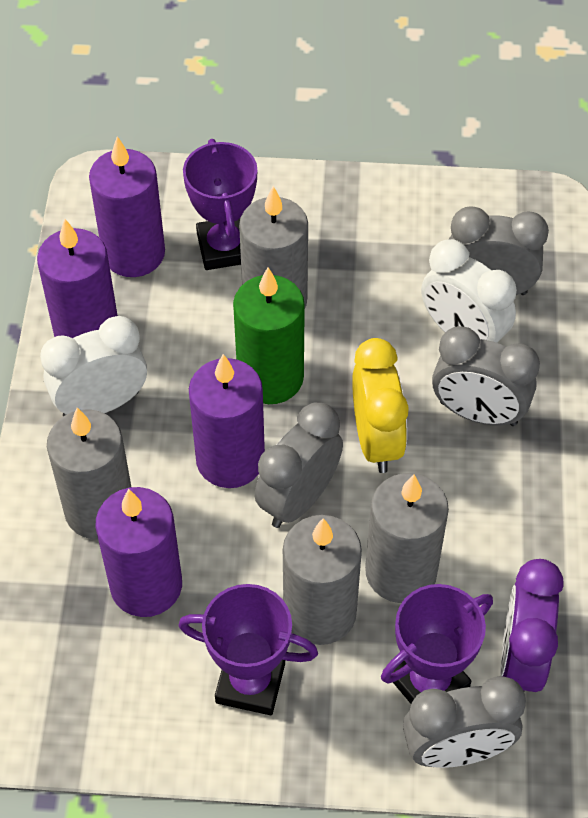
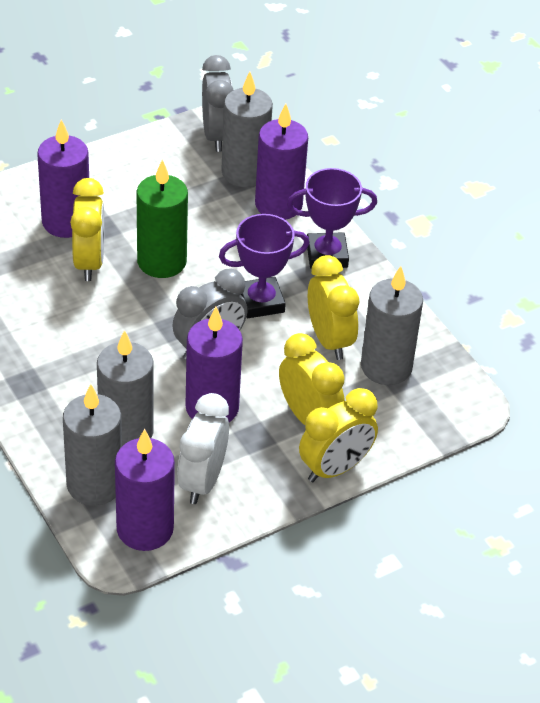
grey clock: [255,403,343,528] [403,676,526,768] [432,326,540,426] [449,206,549,295] = 4 -> [172,269,248,360] [202,55,233,152] = 2
purple clock: [500,559,564,692] = 1 -> none = 0
purple trophy: [178,584,318,715] [183,139,258,270] [381,584,493,704] = 3 -> [219,214,310,318] [287,168,377,269] = 2
white clock: [40,316,147,416] [421,239,517,343] = 2 -> [177,393,229,504] = 1
yellow clock: [352,338,409,473] = 1 -> [70,178,104,281] [279,333,345,425] [299,388,378,482] [308,255,359,360] = 4

